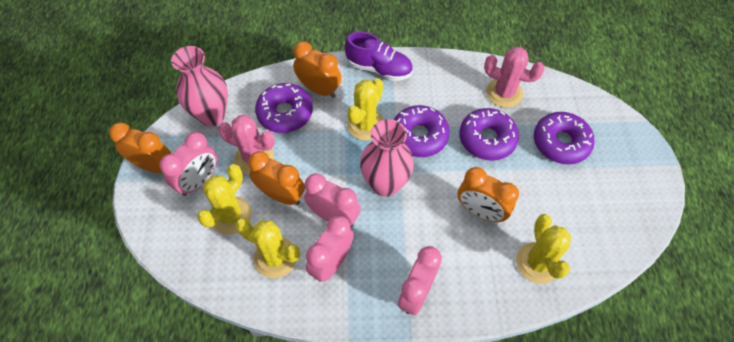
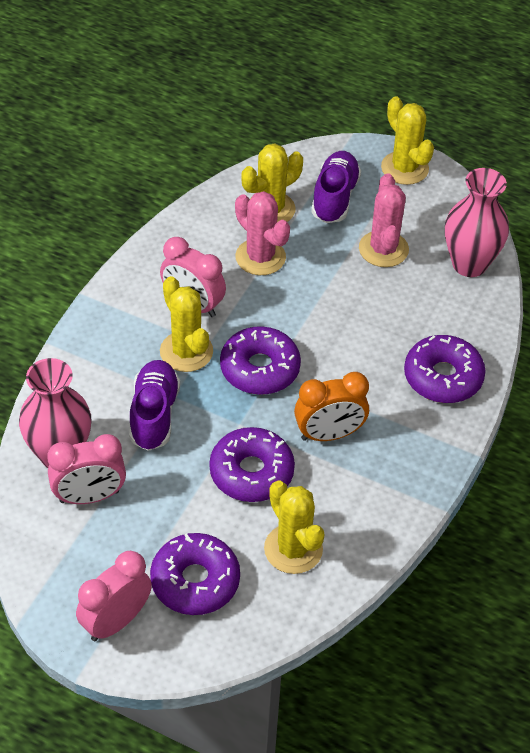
orange clock: [109,122,172,173] [248,151,305,205] [293,41,341,98] [458,167,519,222] = 4 -> [294,372,369,441] = 1
pink clock: [159,132,217,196] [304,173,361,227] [306,215,354,282] [398,246,442,315] = 4 -> [47,434,126,504] [76,551,152,641] [160,237,226,317] = 3
purple shoe: [345,32,413,81] = 1 -> [129,360,180,451] [311,151,361,223] = 2

